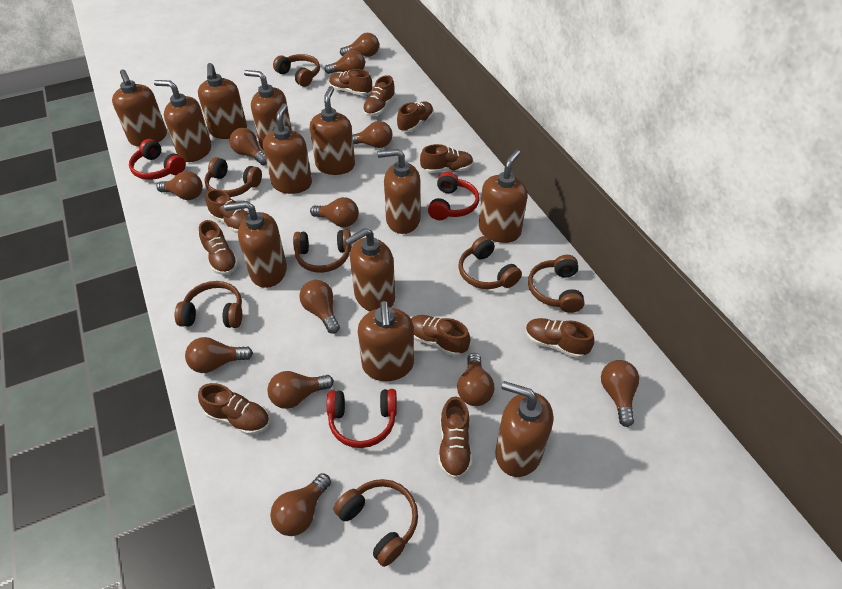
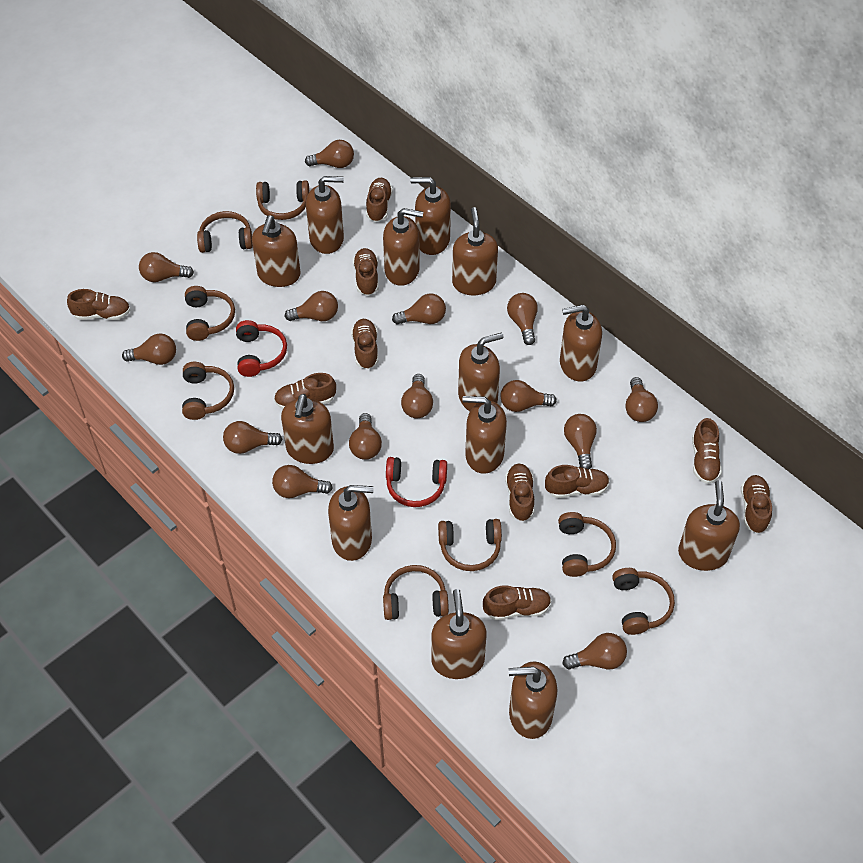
brown headphones: [175,281,242,328] [204,157,262,197] [273,54,320,87] [293,230,352,273] [334,479,418,567] [458,236,522,289] [528,255,585,313] = 7 -> [182,362,234,420] [185,286,235,341] [197,211,253,253] [256,180,309,220] [383,565,449,620] [438,519,502,571] [558,512,616,577] [612,568,675,635] = 8
brown light bulb: [156,171,203,200] [185,337,253,373] [230,128,267,165] [267,371,334,409] [270,473,331,536] [299,280,340,334] [310,197,359,227] [325,50,365,74] [340,33,379,57] [352,121,392,148] [457,353,494,406] [601,360,639,427] = 12 -> [122,333,176,365] [139,252,194,282] [223,421,283,454] [272,465,333,498] [285,291,338,321] [305,140,354,168] [349,413,382,460] [392,294,446,325] [401,374,433,418] [500,380,557,412] [507,293,538,345] [562,633,627,669] [564,414,597,469] [625,377,658,422] = 14
brown soap dispenser: [112,69,167,147] [154,80,211,162] [198,63,247,139] [224,201,287,288] [244,70,292,150] [263,103,312,194] [310,86,355,175] [345,228,395,312] [358,301,414,381] [377,149,421,234] [479,150,528,243] [495,381,553,477] = 12 -> [252,215,301,287] [281,394,334,464] [306,176,344,254] [328,485,374,561] [383,208,423,286] [410,177,451,255] [432,589,487,679] [452,207,498,295] [458,332,504,411] [462,396,507,474] [509,661,557,739] [560,305,602,381] [678,480,740,571] = 13
red headphones: [129,139,186,180] [327,389,397,448] [428,172,479,220] = 3 -> [236,320,287,377] [386,457,447,507] = 2

